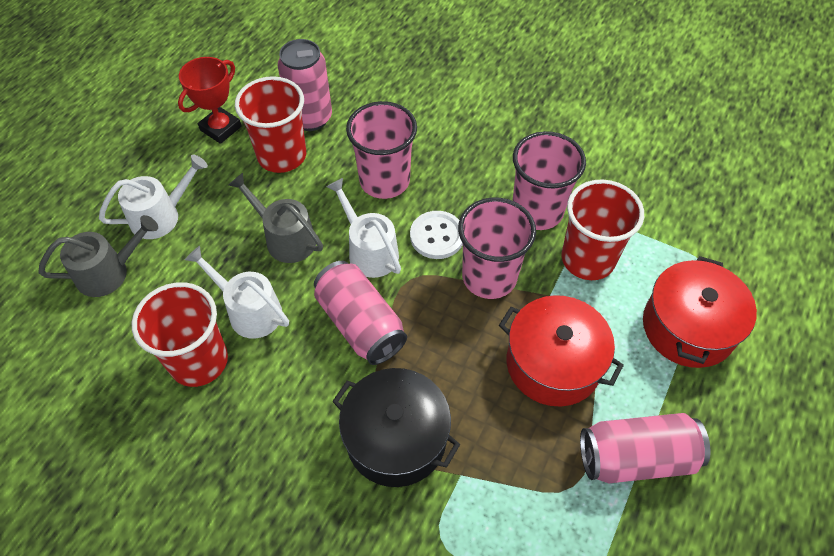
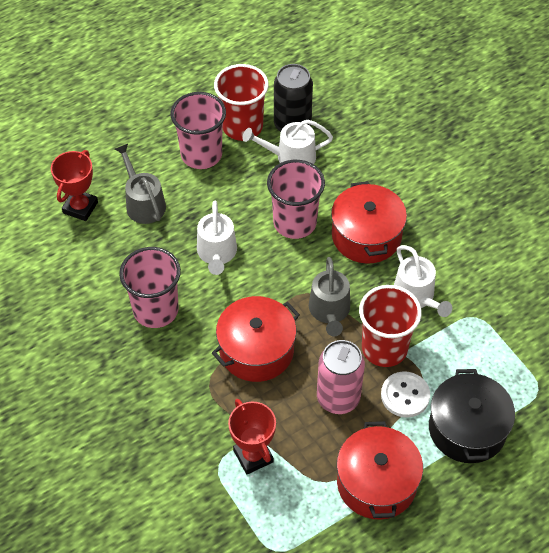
black can: none = 0 -> [274,64,313,132] = 1
pink can: [278,39,332,131] [314,261,407,365] [580,413,711,483] = 3 -> [317,340,365,414] = 1
red cup: [132,282,228,387] [235,76,306,173] [561,179,644,280] = 3 -> [214,64,269,141] [359,285,422,367] = 2
red pot: [499,295,624,407] [643,256,757,368] = 2 -> [212,296,300,382] [331,181,407,264] [337,421,423,520] = 3
red trophy: [178,57,242,144] = 1 -> [51,150,98,221] [228,399,276,475] = 2

